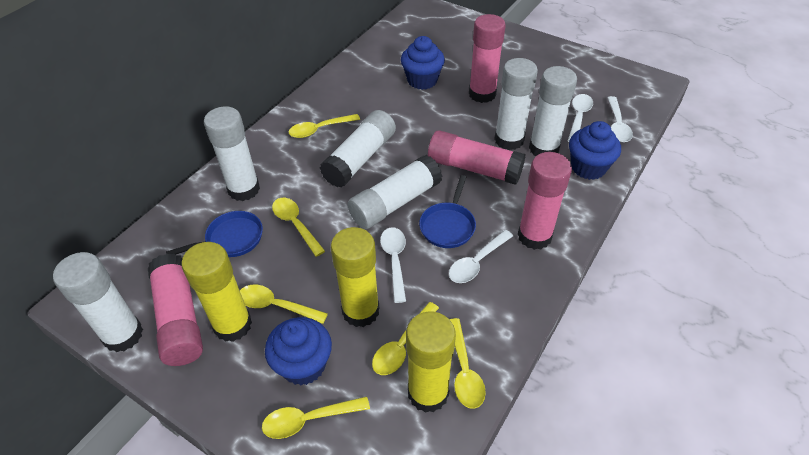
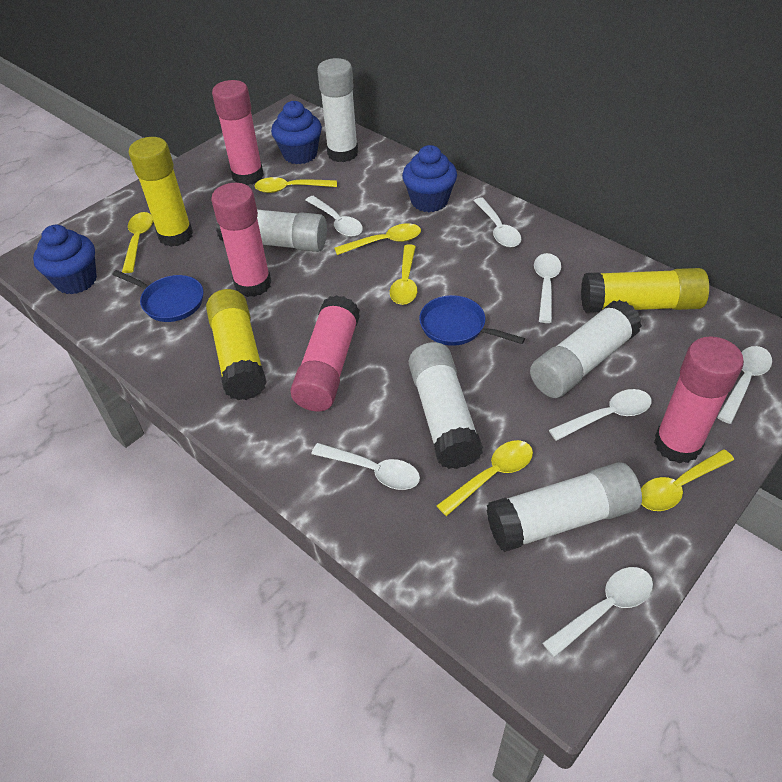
white glue stick: [53,252,143,353] [204,106,260,201] [320,110,396,188] [347,155,442,229] [494,58,538,150] [529,66,577,156] = 6 -> [216,210,327,252] [317,58,358,162] [409,342,483,469] [487,462,642,552] [530,300,642,398] = 5
white spoon: [380,227,406,303] [449,230,513,283] [568,94,593,142] [607,96,633,142] = 4 -> [305,196,363,237] [311,443,420,490] [474,197,521,247] [534,253,561,323] [543,567,653,658] [549,389,652,441] [717,346,772,424] = 7

